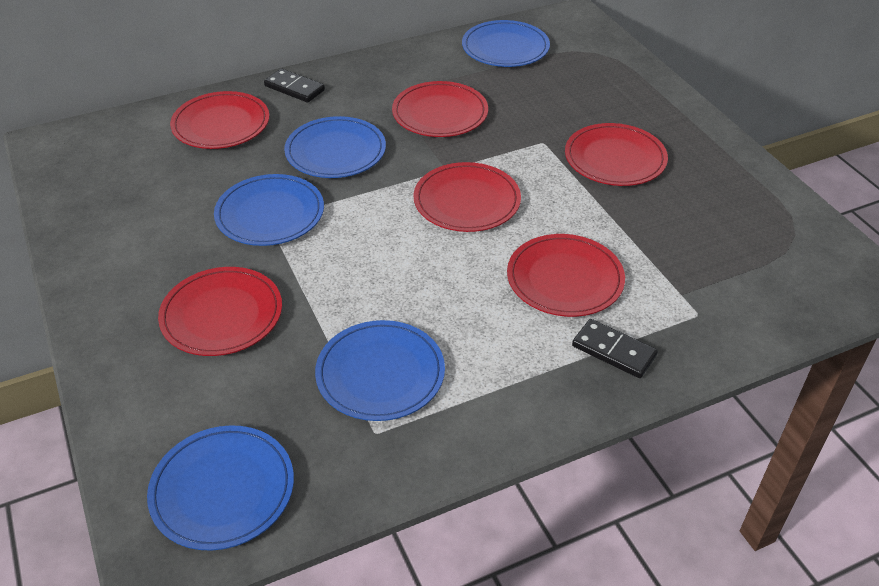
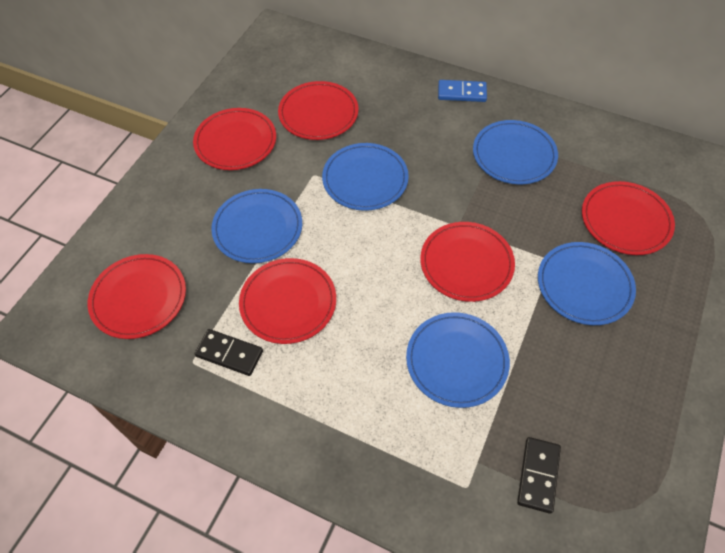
blue domino: none = 0 -> [438,80,487,102] = 1

